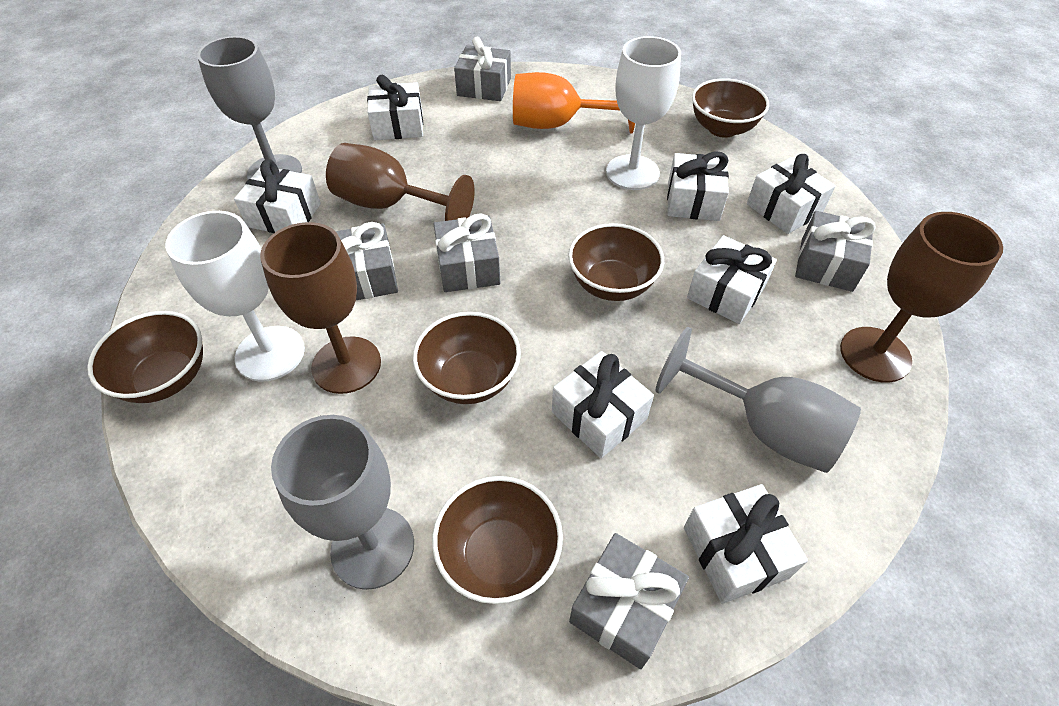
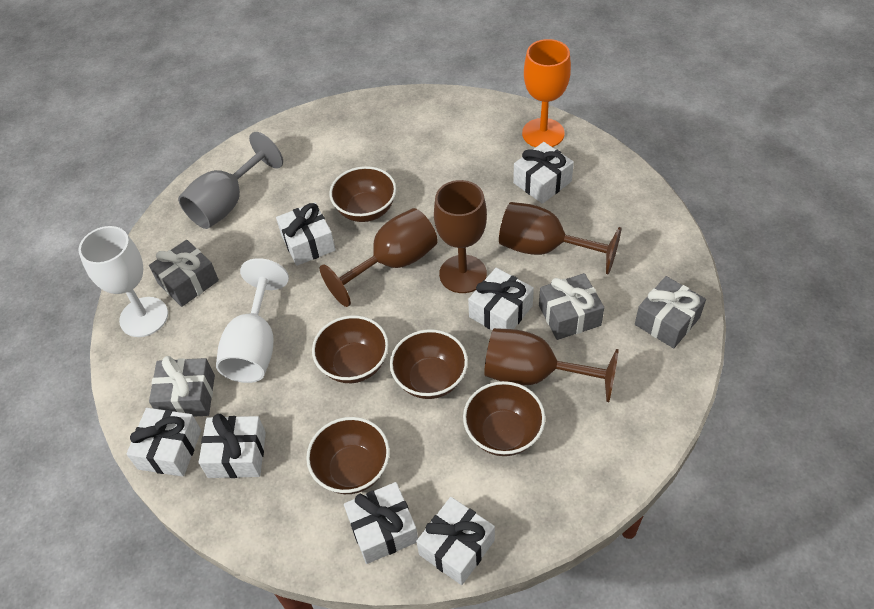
brown goblet: [260,222,381,394] [326,143,475,221] [840,212,1003,383] = 3 -> [320,208,438,307] [434,180,487,293] [484,328,619,402] [499,202,621,275] = 4
grey gift: [335,222,398,300] [434,213,500,292] [454,37,511,101] [569,533,689,669] [795,211,876,292] = 5 -> [149,240,219,307] [149,356,215,417] [539,273,604,340] [635,276,706,348] = 4
grey goblet: [197,36,302,179] [271,415,414,590] [655,327,861,473] = 3 -> [178,132,283,229] = 1

